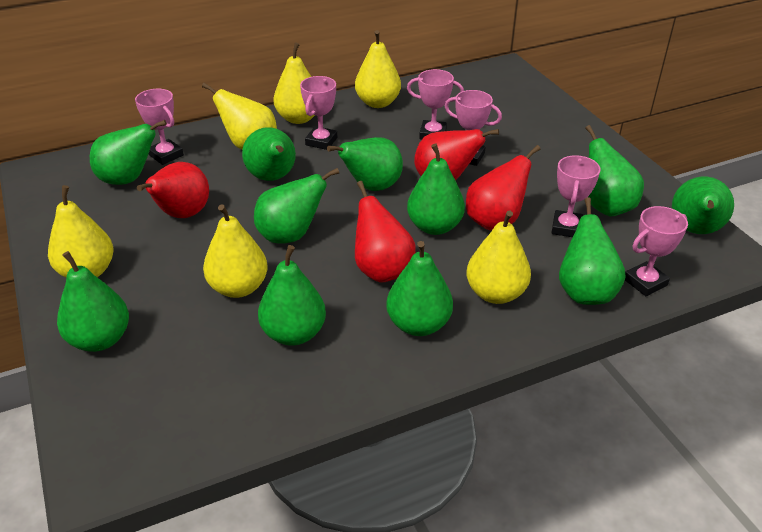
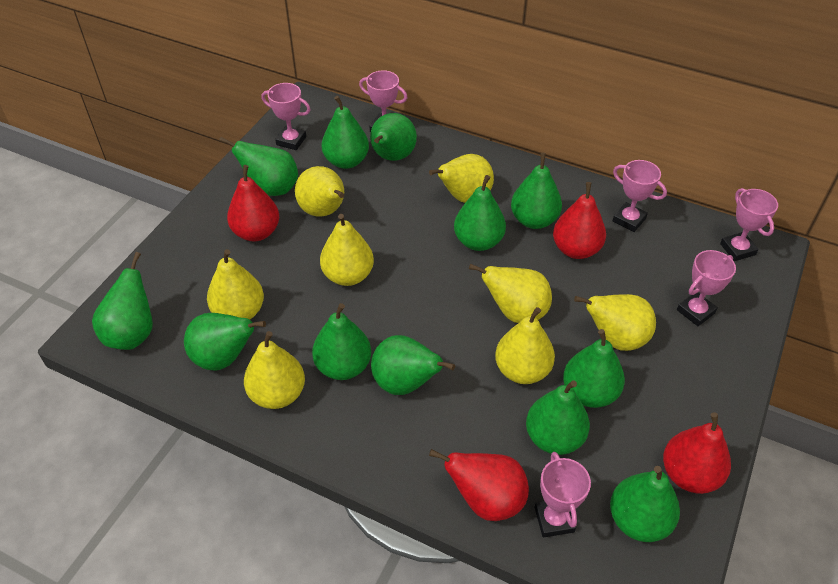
green pear: [57,251,129,352] [90,120,167,185] [242,127,296,181] [254,168,339,244] [258,245,326,346] [327,137,403,191] [386,241,453,336] [407,143,465,235] [559,197,626,305] [585,125,644,216] [672,177,734,234] = 11 -> [92,252,153,350] [184,313,266,371] [219,137,298,196] [312,303,371,380] [322,96,369,169] [370,113,417,161] [371,335,455,395] [454,175,506,251] [511,153,562,229] [526,380,590,455] [563,329,625,408] [610,466,680,542] = 12
yellow pear: [48,185,113,278] [202,83,277,150] [203,204,268,298] [273,42,315,124] [355,30,401,108] [466,210,531,304] = 6 -> [207,249,264,319] [244,331,305,409] [295,166,344,217] [320,214,374,286] [429,154,494,203] [469,264,552,323] [495,307,555,384] [574,294,656,351] = 8

